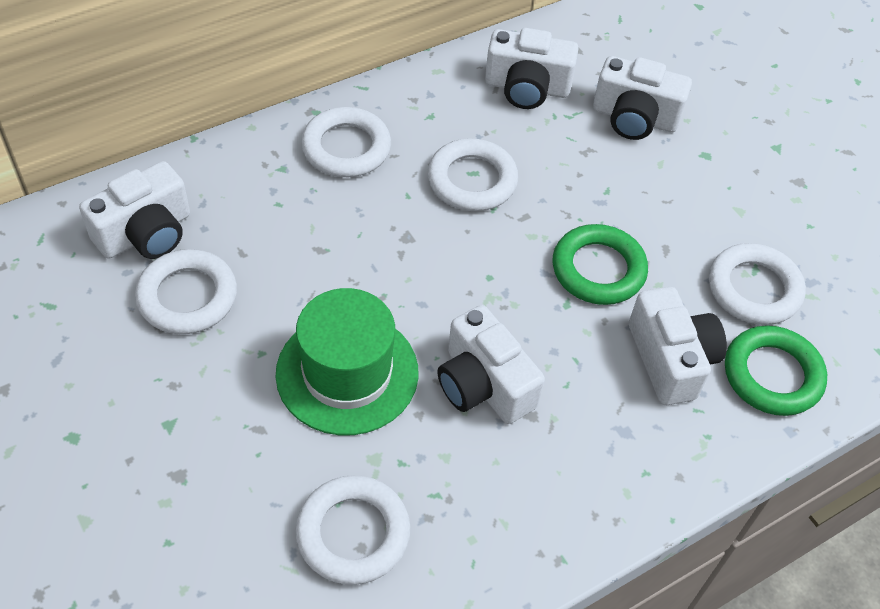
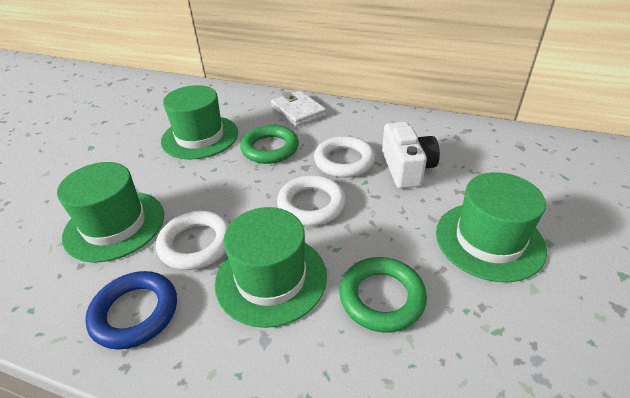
blue ring: none = 0 -> [85,271,177,350] = 1
green hat: [275,288,419,435] = 1 -> [57,162,164,262] [161,85,238,160] [215,207,327,328] [436,172,547,282] = 4
white camera: [79,161,190,259] [437,305,545,424] [485,28,578,109] [593,56,692,140] [629,287,727,405] = 5 -> [382,122,440,189] = 1
white ring: [135,249,237,334] [295,475,410,585] [301,107,391,177] [428,138,518,211] [709,243,806,325] = 5 -> [156,211,230,270] [277,175,346,226] [314,136,375,178] = 3
white wallet: none = 0 -> [271,90,326,127] = 1

